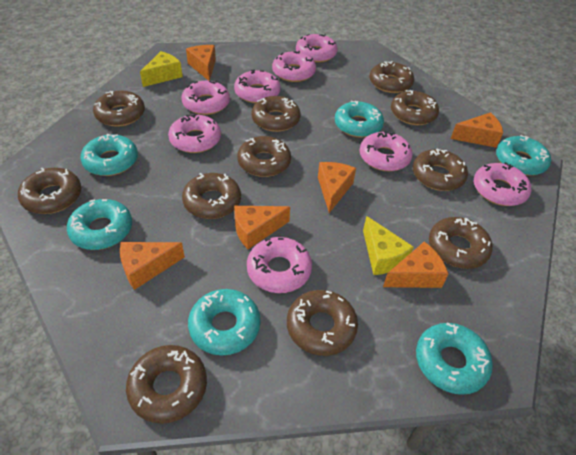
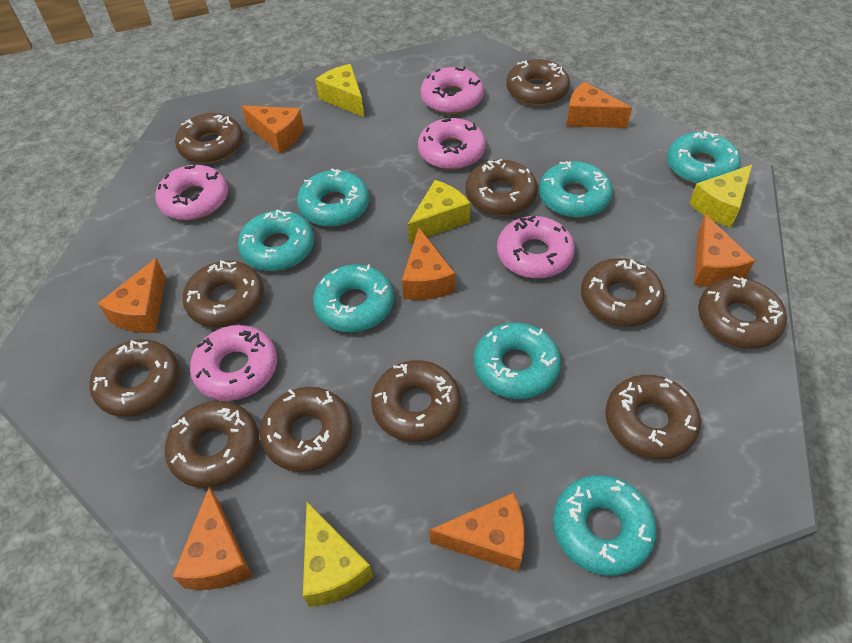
orange cheese: [120,242,185,290] [186,45,216,81] [234,206,290,249] [318,162,356,213] [383,241,448,288] [451,112,503,148] = 6 -> [97,258,166,333] [172,487,252,590] [241,106,304,153] [402,228,455,300] [429,493,525,572] [567,82,632,128] [694,214,755,287] = 7
pink donut: [168,114,221,153] [181,81,230,115] [234,70,281,103] [247,237,312,293] [272,51,316,82] [296,34,338,63] [360,131,413,171] [474,162,531,206] = 8 -> [155,162,228,220] [190,325,277,401] [418,116,486,170] [421,67,484,114] [497,215,575,279] = 5
turquoise donut: [67,199,132,250] [81,134,138,176] [188,289,261,355] [335,101,384,138] [416,322,493,395] [496,135,551,176] = 6 -> [238,210,314,271] [297,168,369,227] [313,264,394,332] [474,323,561,399] [539,161,613,218] [553,475,656,576] [667,131,741,184] = 7
yellow cheese: [140,51,183,87] [363,216,414,275] = 2 -> [303,502,373,607] [315,64,364,117] [408,180,471,244] [689,164,753,228] = 4

